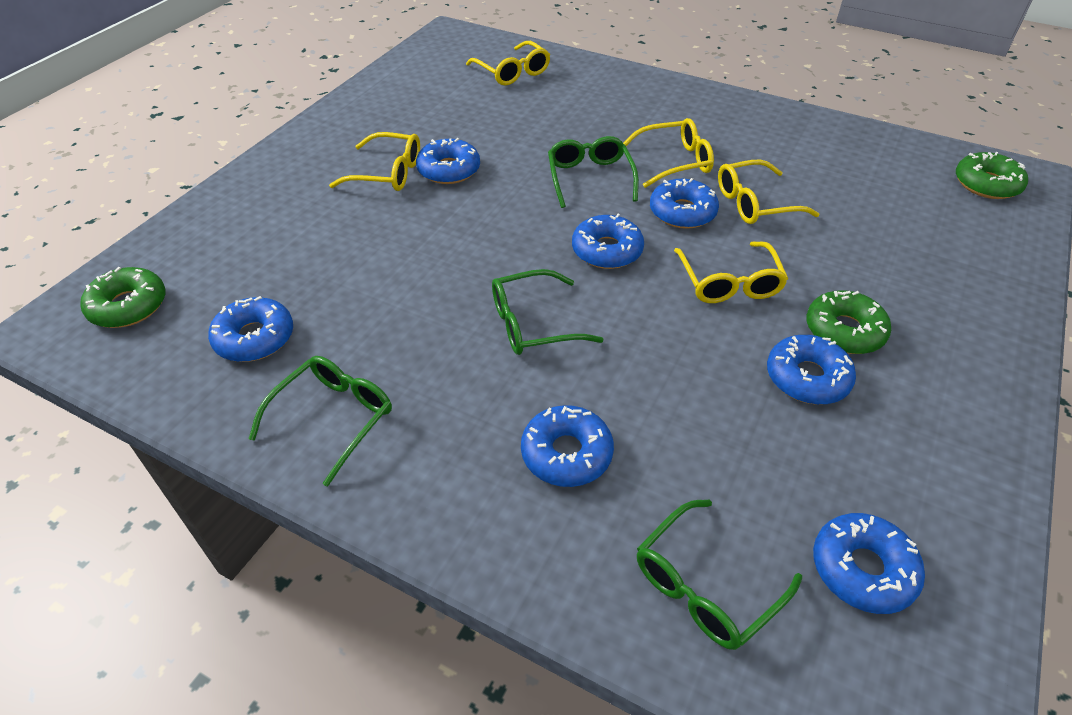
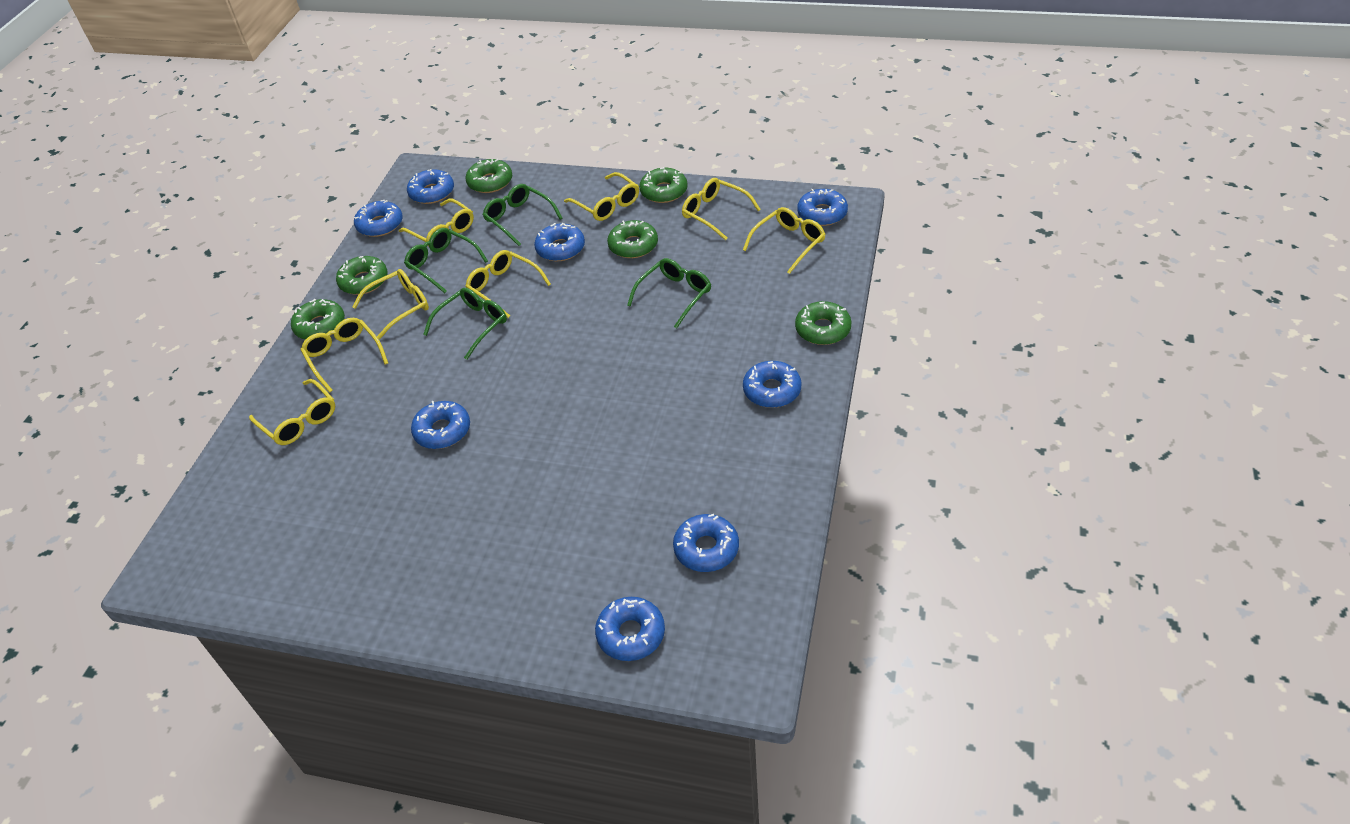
blue donut: [208,296,293,362] [416,138,480,184] [521,405,614,487] [572,214,644,269] [650,178,719,229] [767,335,856,405] [813,513,925,614] = 7 -> [354,200,403,237] [407,169,454,204] [411,401,470,449] [534,223,585,261] [595,597,665,661] [673,514,739,572] [743,361,802,408] [797,189,848,226] = 8
green donut: [80,267,166,328] [806,291,891,354] [956,152,1028,199] = 3 -> [291,299,345,340] [336,256,388,295] [465,159,512,193] [607,220,658,258] [639,167,688,203] [795,301,852,345] = 6
yellow glasses: [329,132,420,191] [466,41,551,86] [623,118,714,188] [674,242,788,303] [718,160,819,224] = 5 -> [249,379,335,445] [301,318,388,393] [352,269,429,339] [399,199,474,247] [465,250,551,318] [564,172,639,221] [682,178,761,240] [743,207,826,274] = 8

